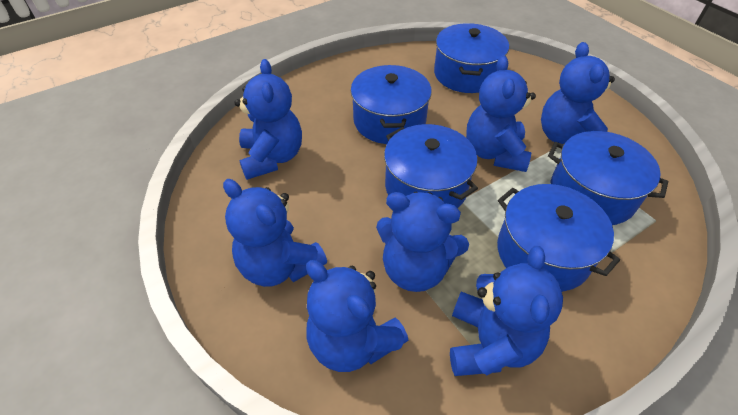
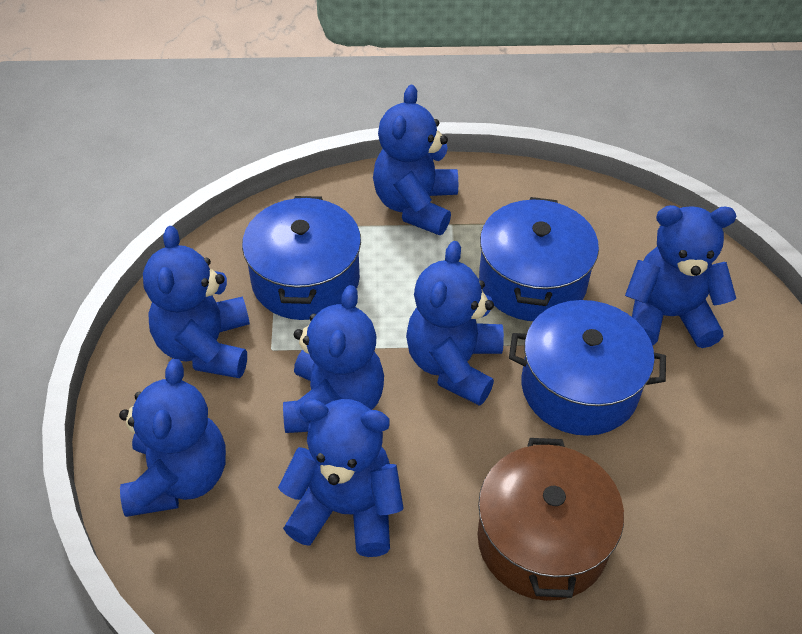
blue pot: [351,65,432,144] [384,124,478,208] [434,23,509,93] [497,184,620,292] [548,131,668,225] = 5 -> [242,196,361,320] [479,197,599,321] [509,300,666,436] = 3
brown pot: none = 0 -> [477,438,624,601] = 1

